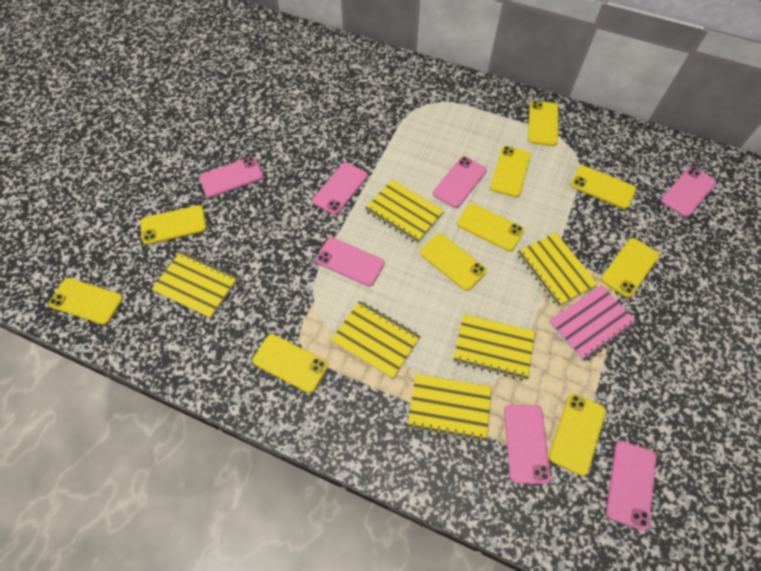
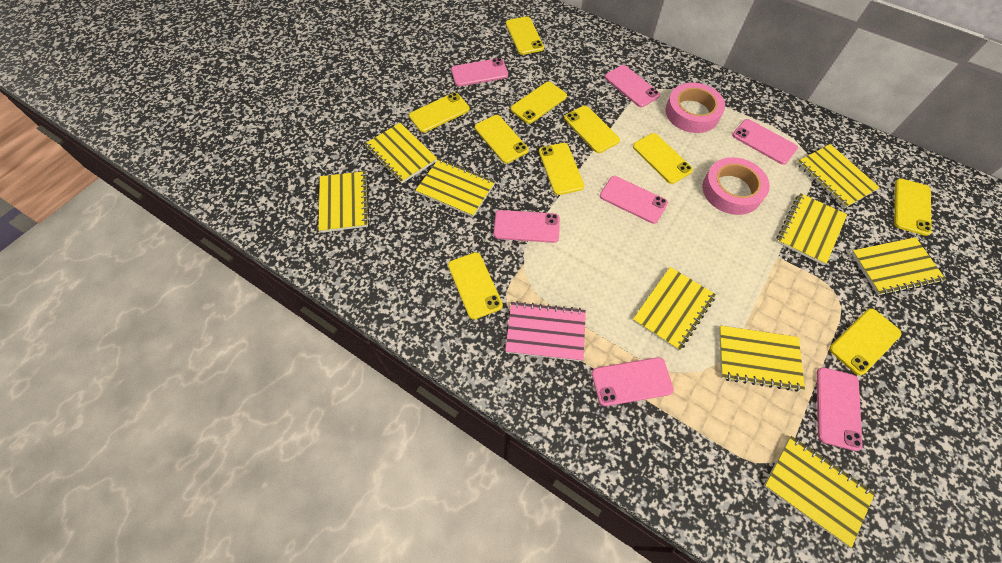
pink tape: none = 0 -> [665,82,725,133] [702,157,770,215] = 2
yellow notebook: [151,251,238,318] [331,301,420,379] [365,180,444,243] [407,374,491,443] [453,314,535,380] [517,233,598,307] = 6 -> [318,171,370,232] [364,123,437,184] [415,158,495,217] [633,267,716,351] [719,326,805,392] [764,436,875,548] [776,193,847,265] [797,144,880,208] [851,237,946,296] = 9

